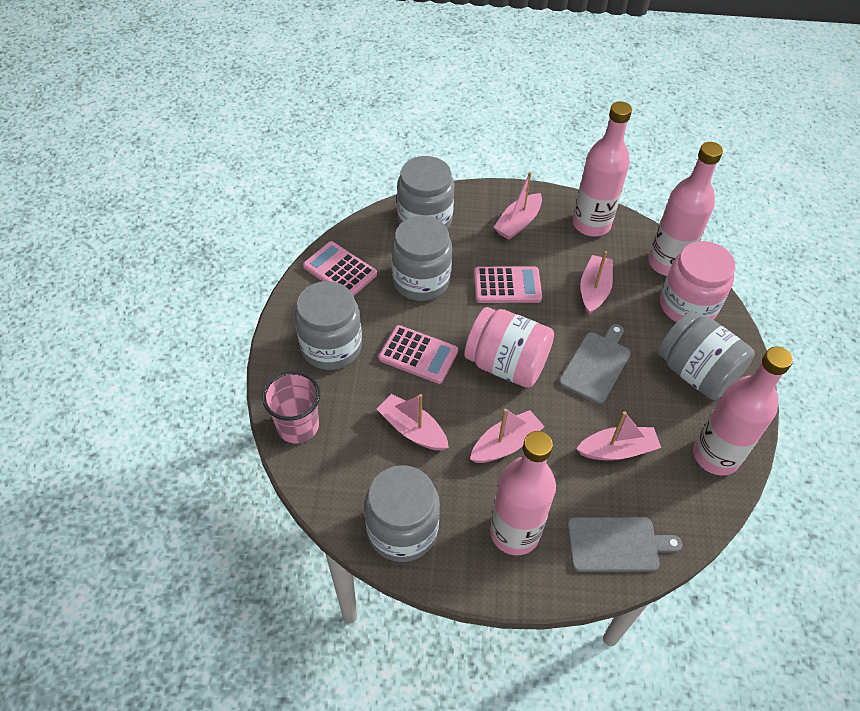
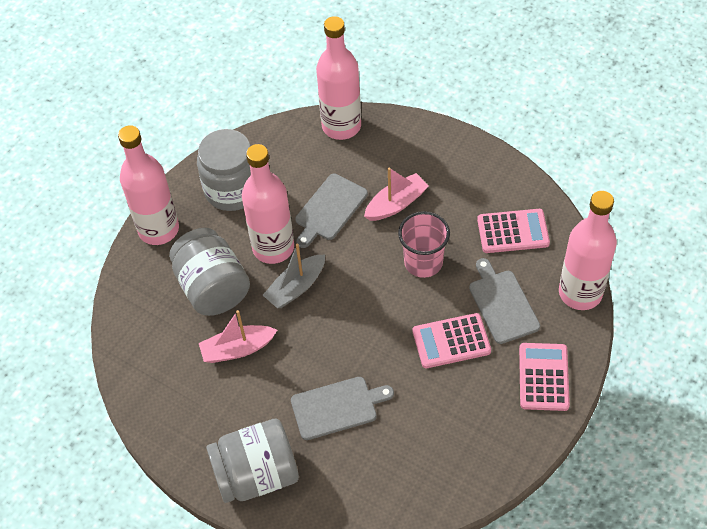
grey boat: none = 0 -> [263,244,325,308] = 1
grey cutting board: [559,324,631,404] [567,517,682,572] = 2 -> [291,377,394,440] [295,174,368,248] [469,258,540,344] = 3
grey jar: [294,281,362,370] [364,465,440,562] [391,216,452,301] [397,156,454,229] [658,311,755,400] = 5 -> [169,228,250,316] [197,129,251,211] [206,418,299,503] = 3
pink boat: [377,394,449,451] [470,409,545,463] [494,172,542,240] [576,411,661,461] [580,251,613,315] = 5 -> [199,310,277,363] [364,167,429,221] = 2
pink jar: [465,307,554,388] [660,241,735,322] = 2 -> none = 0

